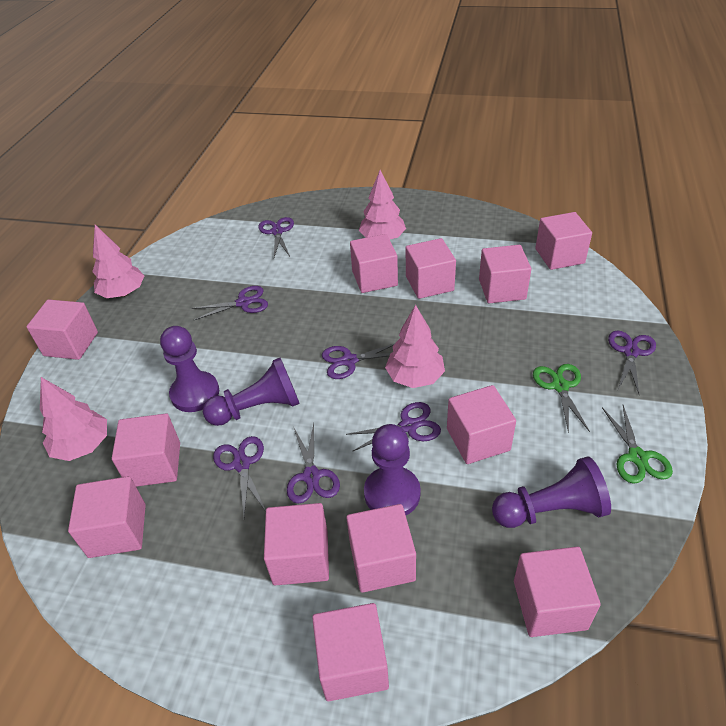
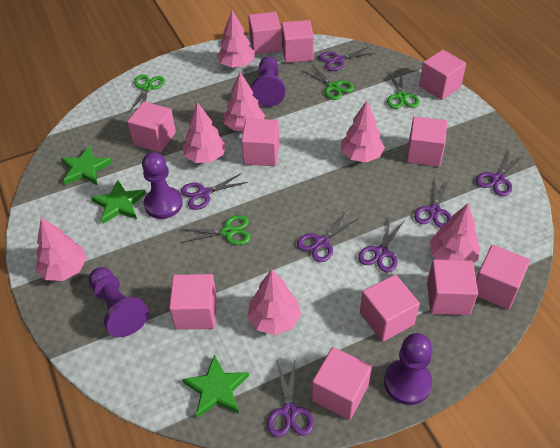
green scissors: [533,364,590,433] [602,405,673,484] = 2 -> [129,75,165,112] [181,215,251,245] [303,65,354,100] [387,70,420,109] = 4
green star: none = 0 -> [61,146,113,185] [91,180,146,224] [182,354,249,418] = 3
pink cube: [26,299,98,360] [68,476,146,558] [112,414,180,487] [264,503,329,585] [312,603,389,701] [346,504,416,593] [350,234,398,293] [406,238,456,299] [447,385,516,464] [479,245,531,303] [514,547,601,637] [535,212,592,270] = 12 -> [127,102,176,153] [169,274,217,330] [241,118,279,166] [248,12,282,55] [282,20,314,63] [312,347,372,420] [360,274,420,342] [407,116,447,167] [419,50,466,100] [427,259,478,315] [476,245,530,309] = 11
pink tree: [40,377,107,461] [92,225,144,298] [359,170,406,240] [385,305,445,388] = 4 -> [36,218,87,281] [183,102,226,163] [217,10,255,68] [224,72,265,131] [247,269,301,335] [341,101,385,162] [430,204,480,263] = 7

